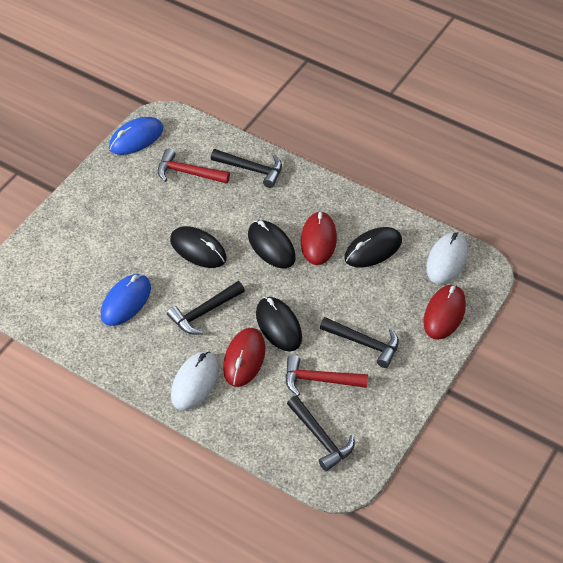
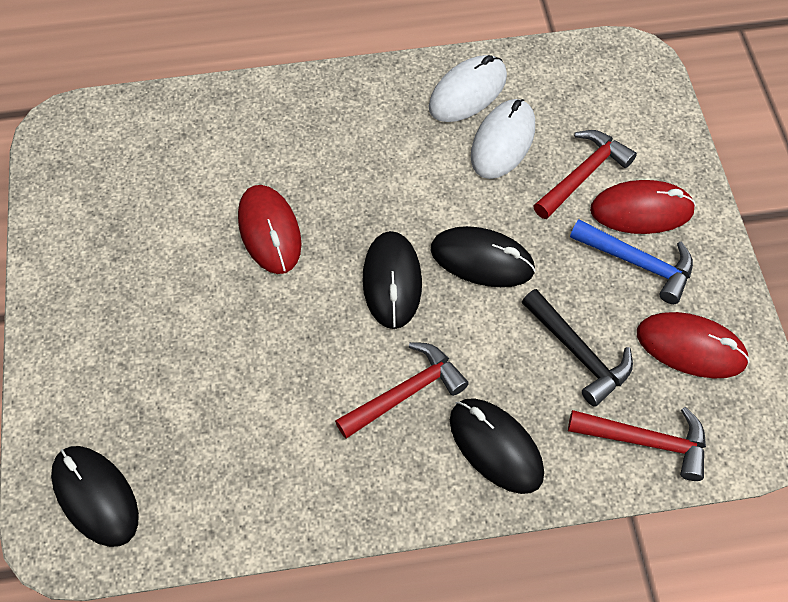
black hammer: [167,281,245,335] [211,149,282,188] [287,396,354,471] [320,317,399,368] = 4 -> [522,289,633,407] = 1
blue hammer: none = 0 -> [570,219,693,304] = 1
blue mouse: [101,274,151,326] [109,117,163,155] = 2 -> none = 0
red hammer: [158,148,230,184] [285,355,368,396] = 2 -> [335,342,469,439] [534,130,637,219] [568,407,706,481] = 3

